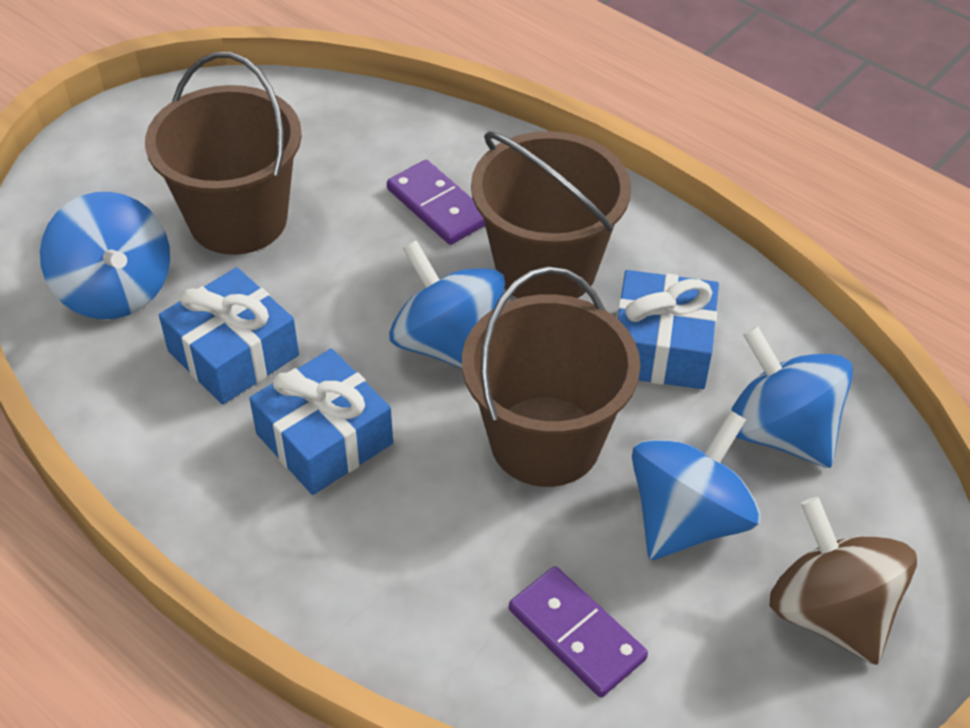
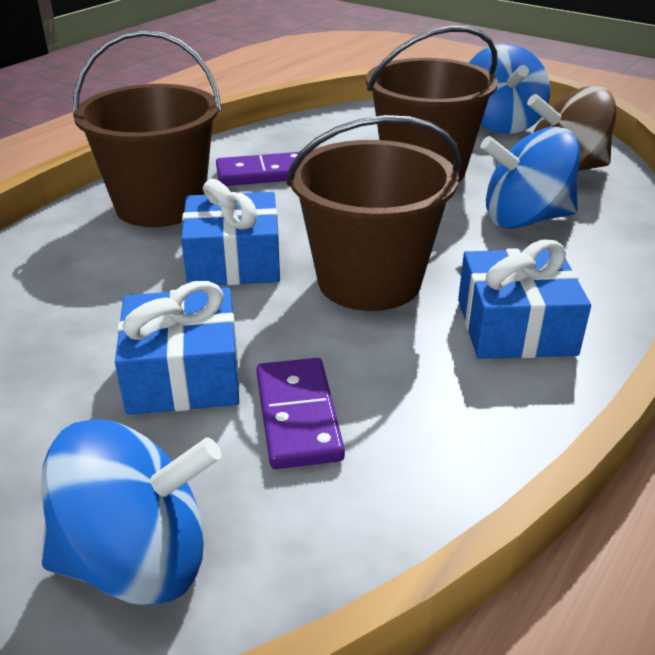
blue spinning top: [40,192,170,319] [389,240,505,369] [632,411,761,560] [731,326,853,468] = 4 -> [41,419,221,605] [469,44,550,134] [480,127,580,229] = 3

